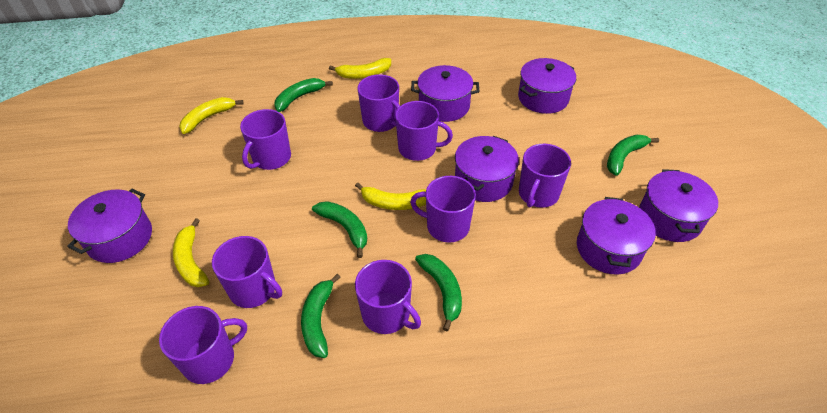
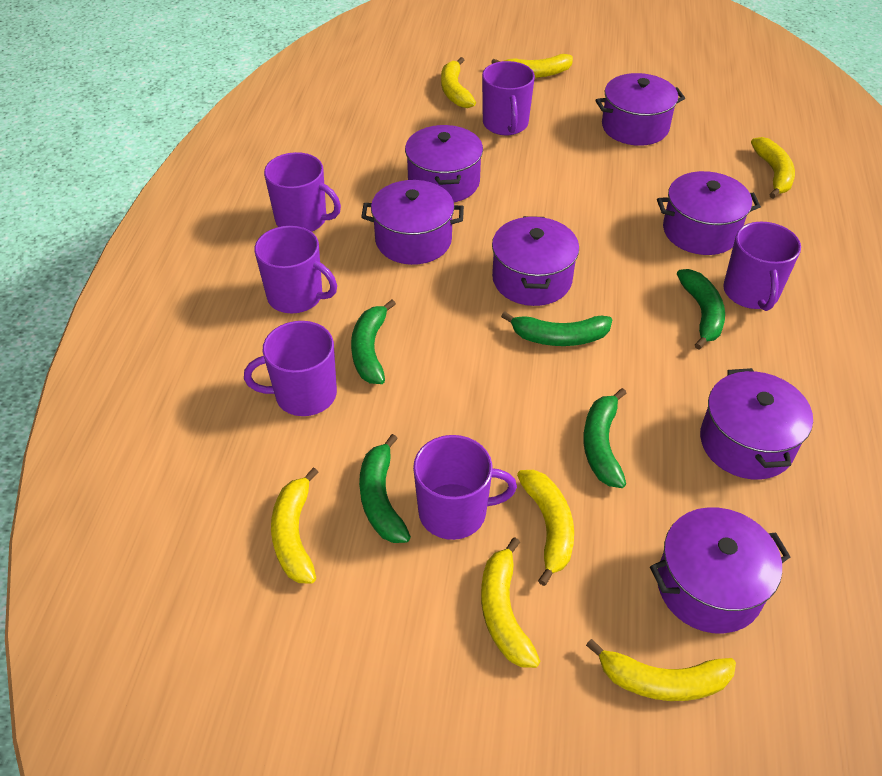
purple mug: [159,306,247,384] [212,236,282,308] [240,109,291,170] [355,260,421,334] [358,74,400,132] [395,101,453,161] [410,176,476,242] [519,144,571,208] = 8 -> [244,321,337,416] [254,226,337,313] [264,152,341,232] [413,435,517,540] [482,61,535,135] [723,222,801,311] = 6
purple pot: [67,189,152,263] [411,65,479,122] [455,136,519,202] [518,58,576,114] [577,197,656,275] [639,169,718,242] = 6 -> [361,180,464,265] [405,125,483,202] [492,216,579,306] [595,73,685,146] [650,507,790,633] [657,171,761,255] [700,368,813,480] = 7
yellow banana: [173,218,209,287] [179,97,244,134] [329,58,391,79] [355,182,426,210] = 4 -> [271,468,319,584] [441,57,476,108] [481,537,540,668] [491,54,573,78] [517,470,574,586] [586,639,736,701] [751,137,795,198] = 7

